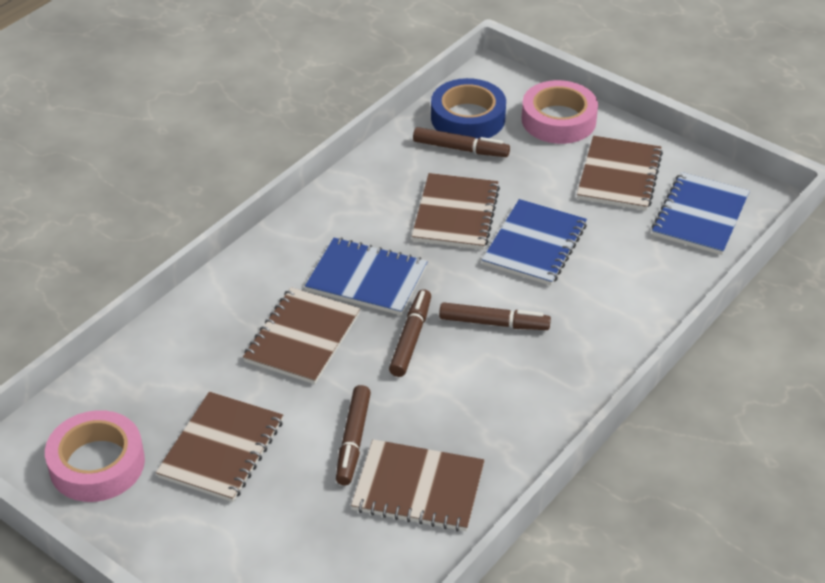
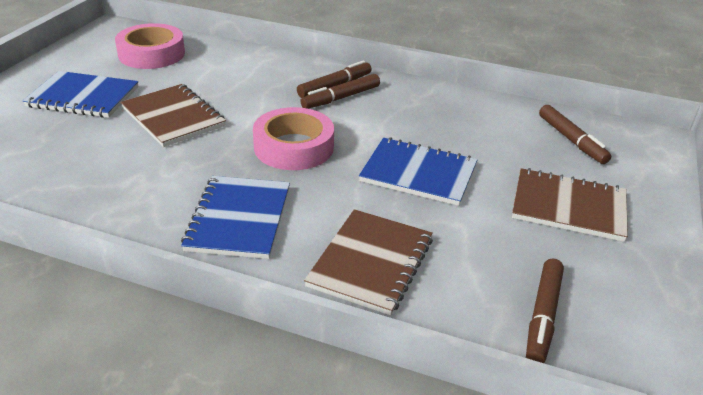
blue tape: [431,78,506,139] = 1 -> none = 0
brown notebook: [156,392,283,502] [243,287,360,384] [351,439,485,532] [412,173,500,250] [577,136,663,211] = 5 -> [121,84,226,147] [304,209,433,315] [512,168,628,242] = 3

